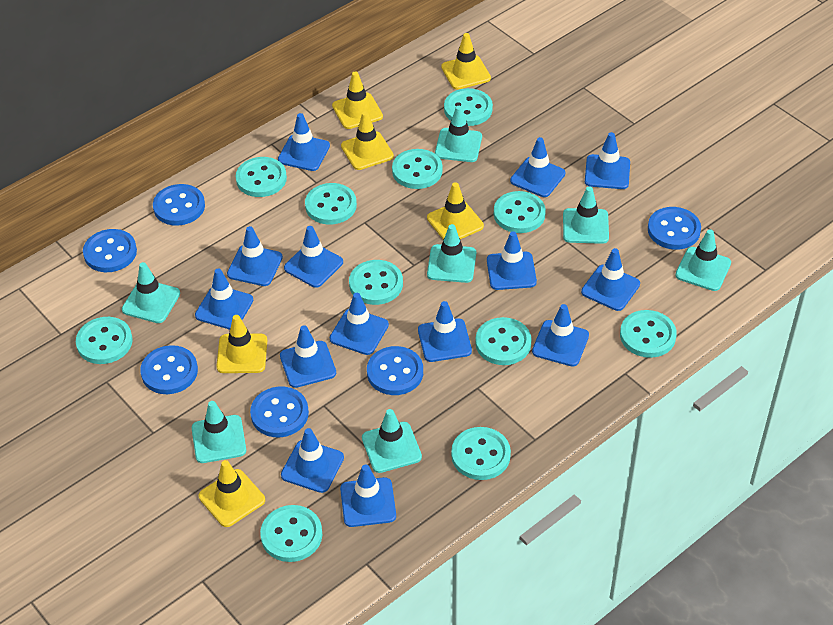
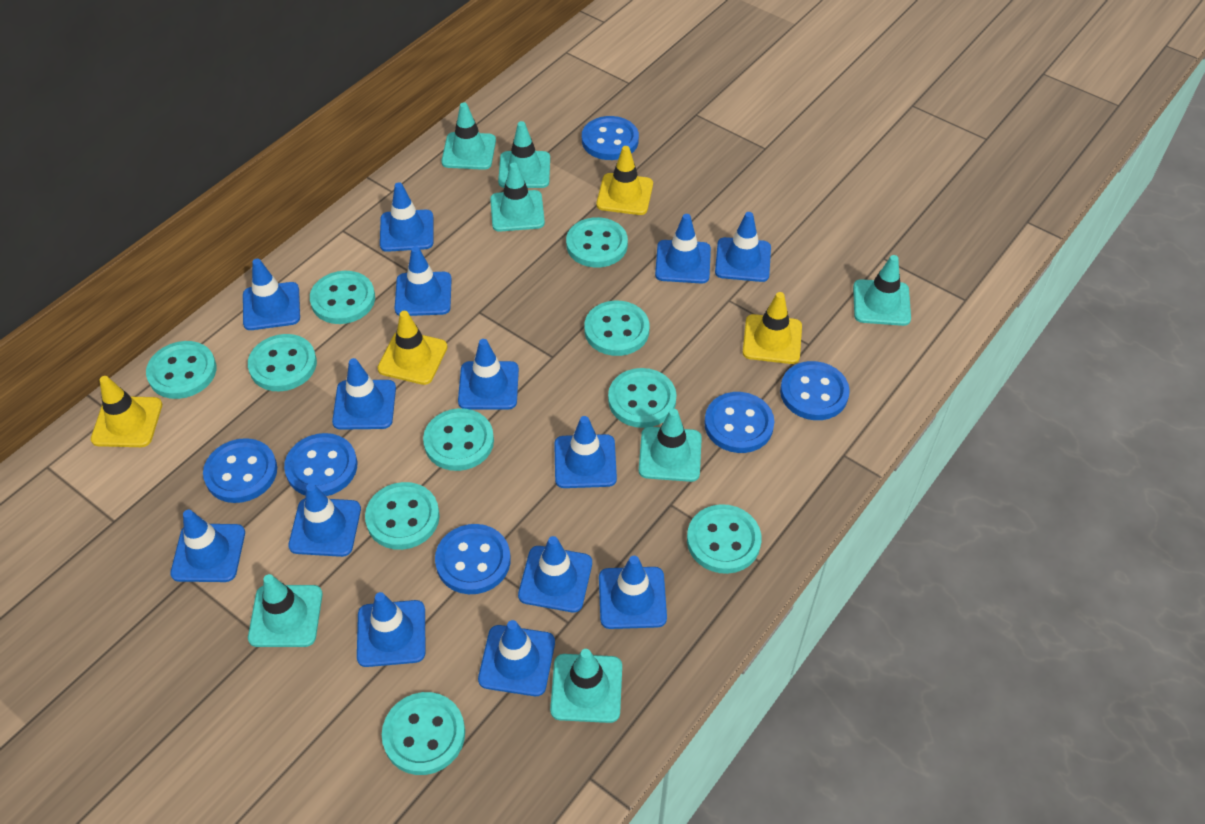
turquoise button: [76,317,133,364] [236,157,287,197] [260,505,322,562] [305,183,357,225] [349,260,403,305] [392,149,443,189] [444,88,493,126] [451,427,511,480] [475,317,532,365] [494,191,546,233] [620,310,677,358] = 11 -> [146,341,216,399] [248,334,317,392] [310,271,375,324] [365,482,440,550] [382,692,465,775] [423,408,494,471] [566,217,628,268] [584,301,650,356] [608,368,677,428] [687,504,762,574] = 10
yellow traffic cone: [199,460,265,527] [216,315,267,373] [332,72,383,129] [341,111,394,170] [427,182,484,240] [441,33,491,90] = 6 -> [91,376,162,447] [377,311,447,385] [596,146,653,215] [743,292,802,364] = 4

